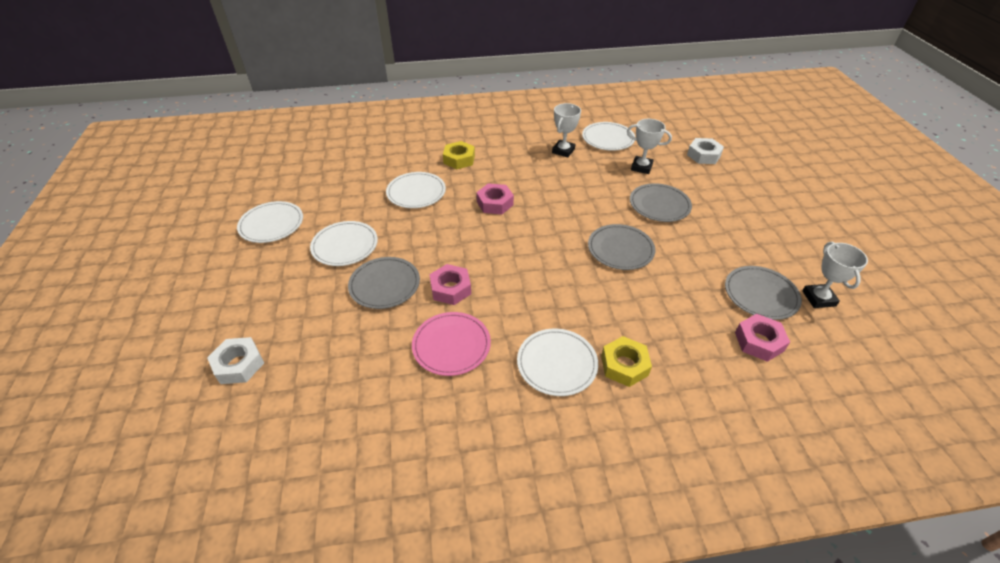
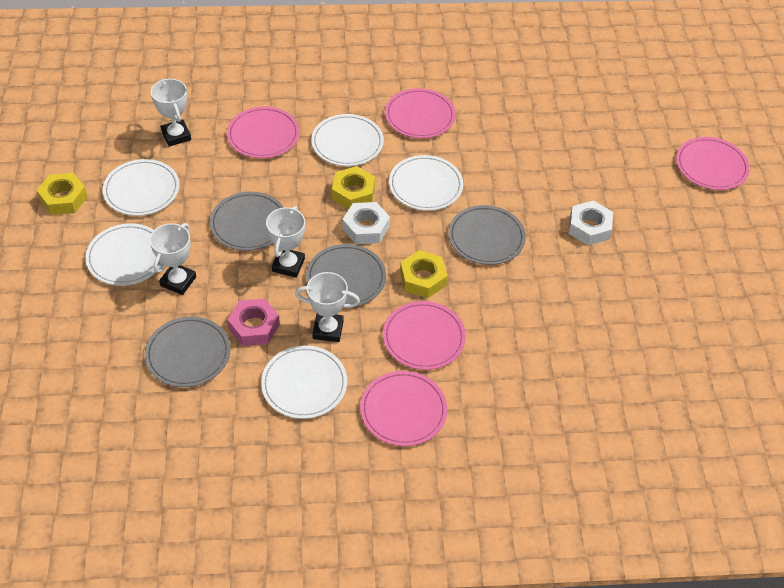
pink nut: [429,264,471,305] [476,183,514,214] [735,314,790,362] = 3 -> [227,298,280,346] = 1
pink plate: [412,312,491,376] = 1 -> [227,107,299,158] [360,371,447,446] [383,301,466,370] [385,88,456,138] [676,137,750,190] = 5
white trophy: [552,103,581,158] [627,119,672,174] [802,242,868,308] = 3 -> [150,223,196,295] [151,79,191,147] [266,206,305,278] [295,272,360,342] = 4
yellow nut: [443,141,475,169] [601,336,652,387] = 2 -> [36,173,88,215] [332,166,375,209] [400,250,447,298] = 3

